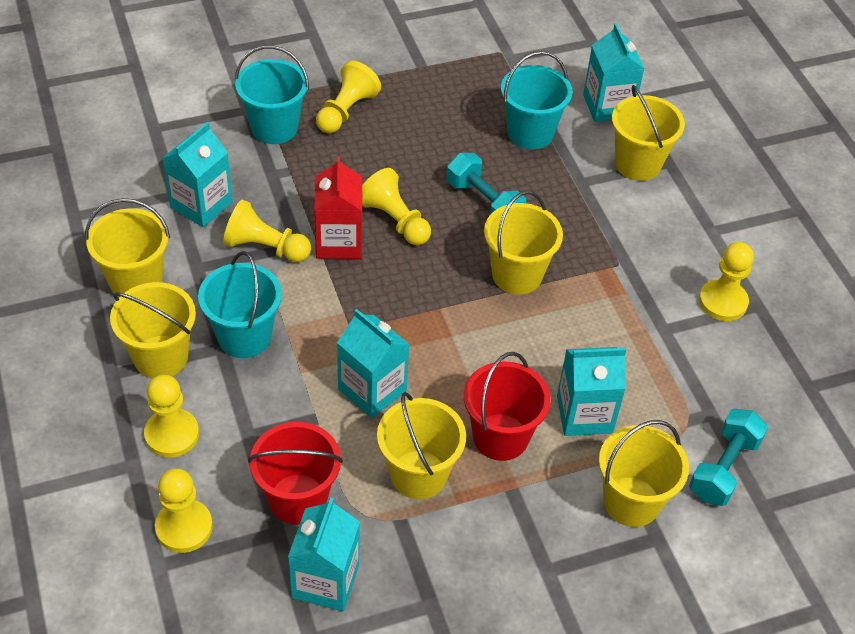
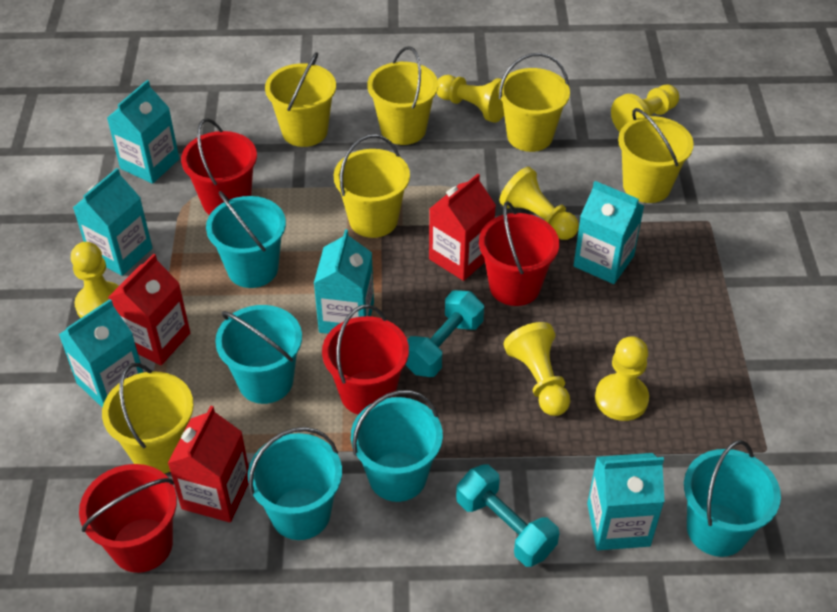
red bucket: [248,422,343,525] [464,352,551,461] = 2 -> [79,464,177,573] [181,118,257,215] [322,305,409,415] [479,201,559,306] = 4
red carton: [314,156,363,259] = 1 -> [108,253,190,365] [168,406,249,523] [429,174,496,281] = 3
turquoise bucket: [198,251,282,358] [235,45,309,144] [501,51,573,149] = 3 -> [206,191,286,288] [215,305,302,404] [248,427,342,540] [351,390,443,502] [684,440,781,557] = 5
turquoise carton: [162,122,233,227] [288,497,360,611] [337,309,410,418] [557,347,626,436] [583,23,644,122] = 5 -> [58,299,143,408] [73,168,152,276] [107,80,179,184] [314,229,374,334] [573,181,644,284] [587,453,665,550] = 6

